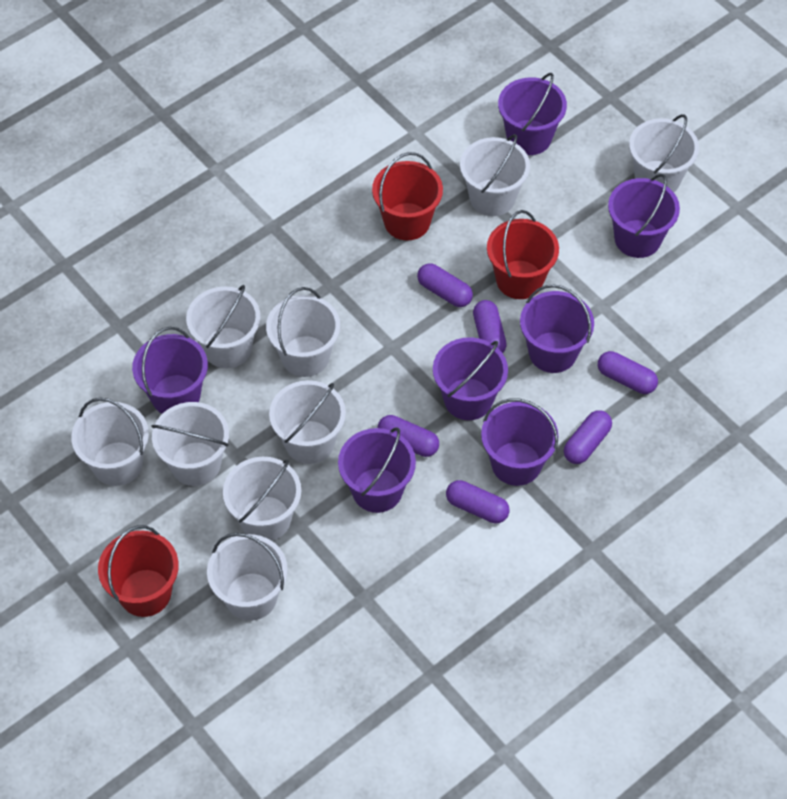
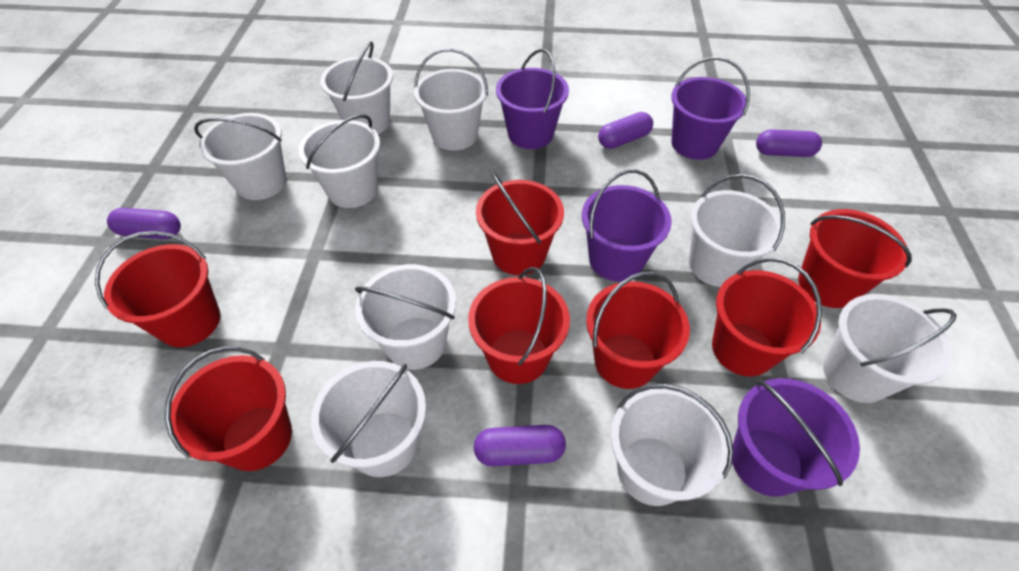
purple bucket: [132,327,208,414] [338,427,416,513] [433,337,508,420] [481,398,558,486] [498,73,567,155] [520,284,594,373] [608,174,680,258] = 7 -> [496,49,569,149] [582,169,672,281] [671,57,750,160] [732,378,860,497] = 4
purple capsule: [378,415,439,457] [417,263,473,307] [446,480,509,523] [473,300,507,353] [564,410,612,464] [598,351,658,394] = 6 -> [107,208,181,239] [474,425,566,466] [598,112,653,149] [756,129,822,157] = 4
red bucket: [98,525,179,617] [372,152,443,240] [487,210,559,299] = 3 -> [95,231,220,347] [165,347,292,471] [468,267,570,384] [476,172,564,275] [586,272,690,389] [712,258,822,377] [798,209,912,308] = 7

